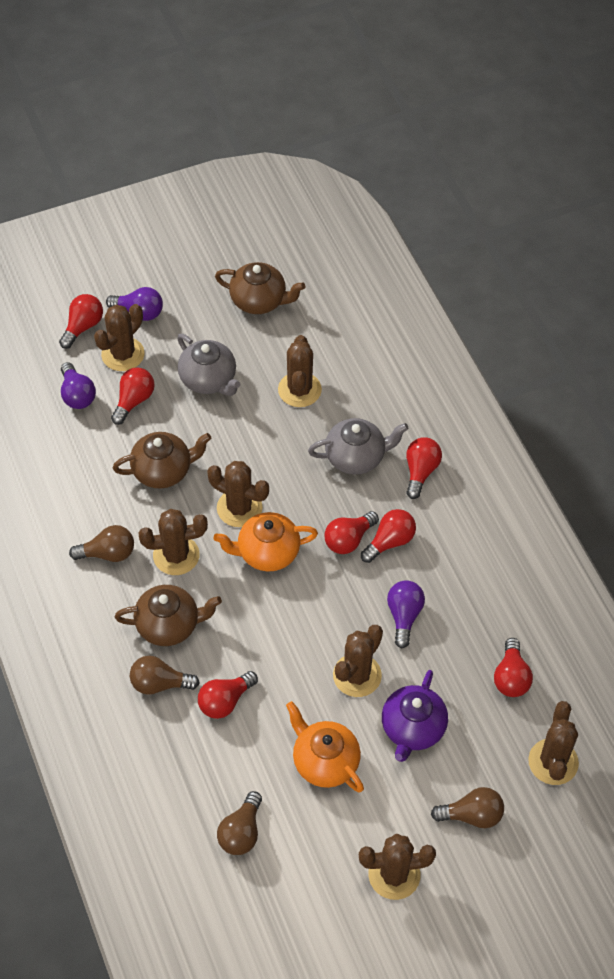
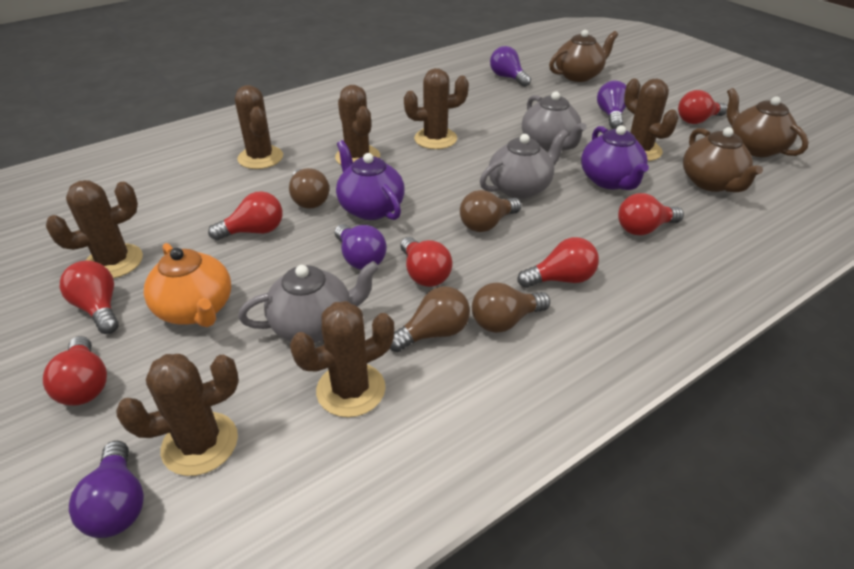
grey teapot: [177,334,240,396] [308,418,409,475] = 2 -> [238,261,379,343] [480,129,569,199] [522,91,587,151] = 3
orange teapot: [213,512,318,572] [286,701,364,792] = 2 -> [144,243,231,327] = 1
purple light bulb: [61,362,96,409] [106,287,163,321] [387,580,425,649] = 3 -> [69,441,144,538] [335,224,387,270] [490,46,531,87] [597,80,626,129] = 4
purple teapot: [382,670,448,762] = 1 -> [336,140,405,220] [581,125,649,190] = 2

